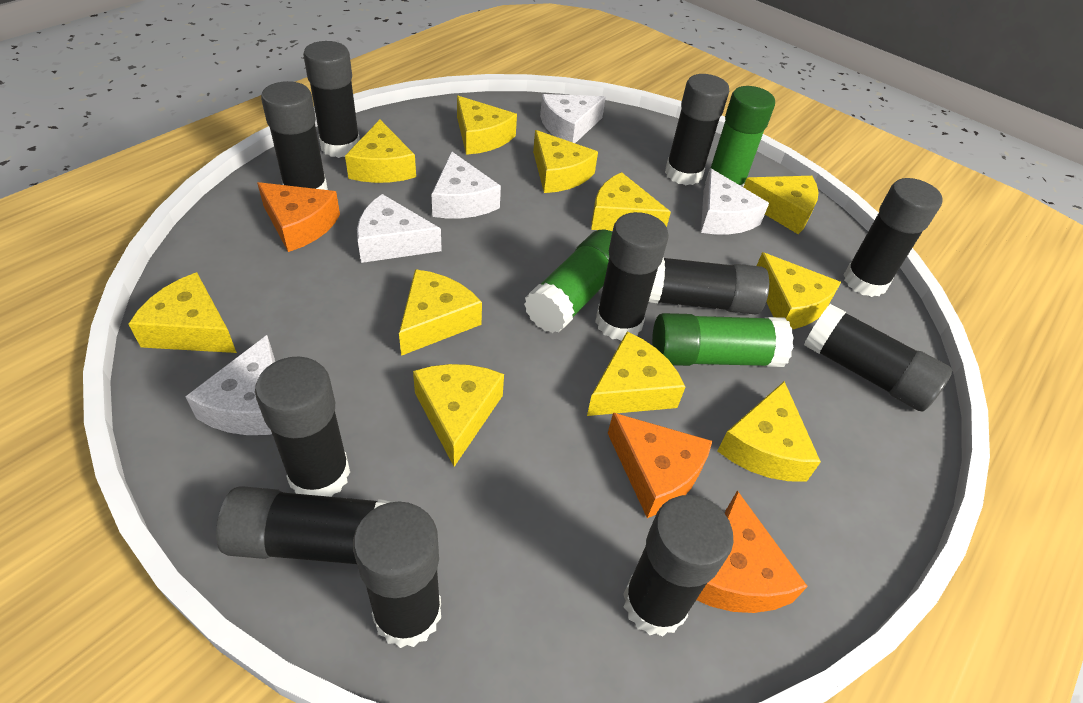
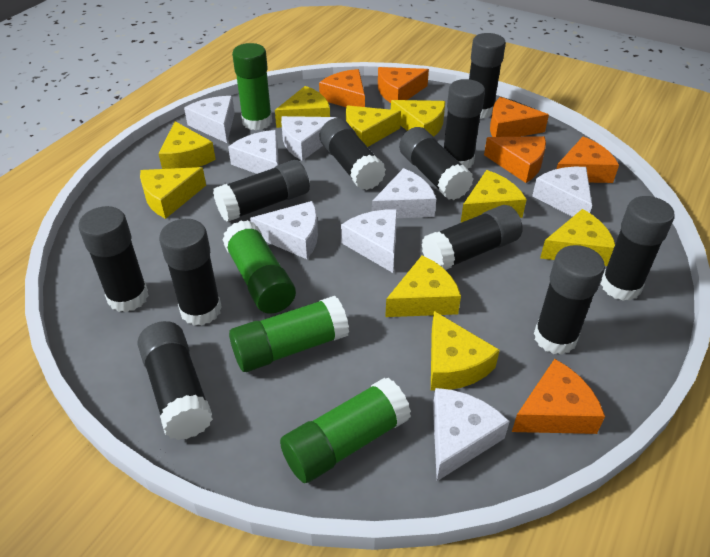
green glue stick: [524,230,612,333] [652,313,794,367] [705,86,775,187] = 3 -> [222,220,296,314] [229,296,349,372] [232,43,272,130] [280,378,411,483] = 4
orange cheese: [257,182,340,252] [608,413,712,518] [697,491,808,613] = 3 -> [319,69,365,107] [378,67,429,103] [484,136,546,183] [490,97,549,137] [512,359,605,434] [556,136,619,183] = 6
white cheese: [185,335,275,435] [357,194,442,263] [431,151,501,218] [540,94,606,143] [701,168,769,234] = 5 -> [184,96,235,143] [228,130,279,174] [250,201,318,259] [281,116,337,161] [341,210,397,273] [372,168,436,218] [433,388,510,481] [532,167,592,217] = 8
yellow cheese: [129,272,237,353] [345,120,416,183] [399,269,482,356] [413,364,504,467] [457,96,517,155] [533,130,598,193] [587,332,685,416] [591,172,671,231] [718,381,821,482] [743,176,818,234] [757,252,841,329] = 11 -> [140,167,206,219] [159,121,216,169] [275,86,330,128] [346,106,401,147] [385,255,461,317] [391,100,445,137] [431,311,500,390] [461,170,527,222] [540,209,615,266] = 9

